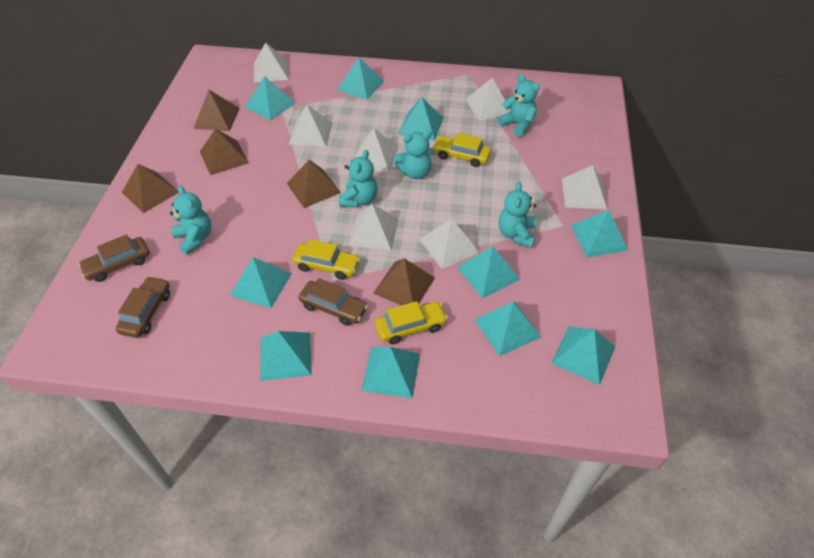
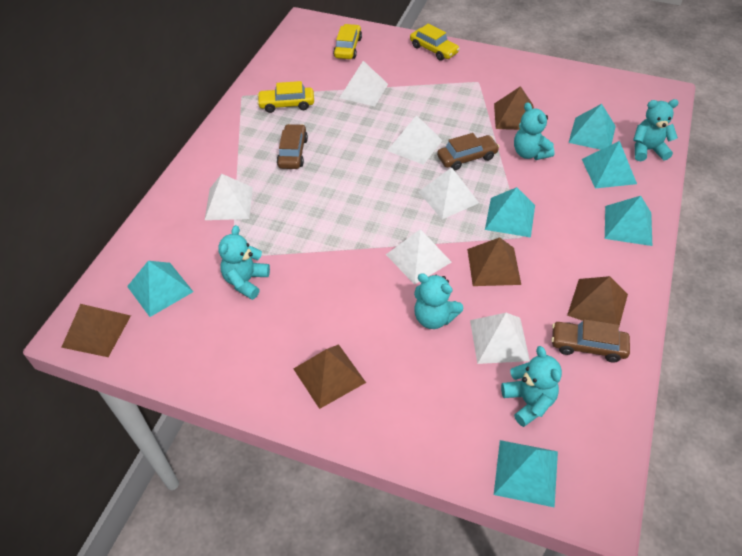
turquoise pyramid: [229,257,292,308] [245,76,296,121] [260,331,312,381] [337,57,384,100] [361,347,420,398] [399,97,443,141] [457,246,520,298] [474,302,541,356] [551,327,616,385] [571,210,628,257] = 10 -> [127,261,193,317] [485,187,535,238] [494,440,558,508] [568,104,616,150] [582,141,637,188] [605,196,652,246] = 6
white pyramid: [254,42,289,83] [289,105,333,147] [348,204,399,251] [355,128,398,173] [420,218,480,269] [465,78,510,121] [562,165,607,209] = 7 -> [205,174,253,220] [340,61,388,106] [386,229,451,285] [387,115,443,165] [419,167,479,219] [470,313,530,364] = 6

